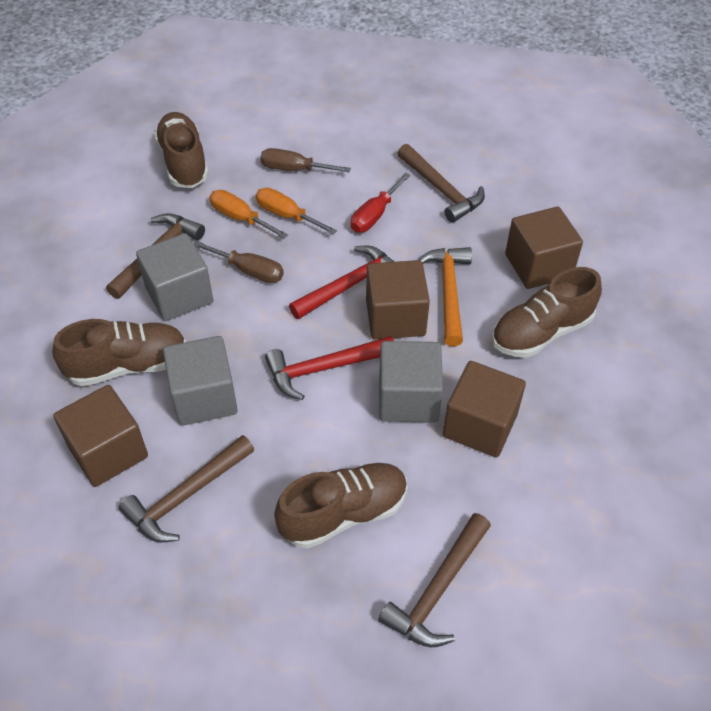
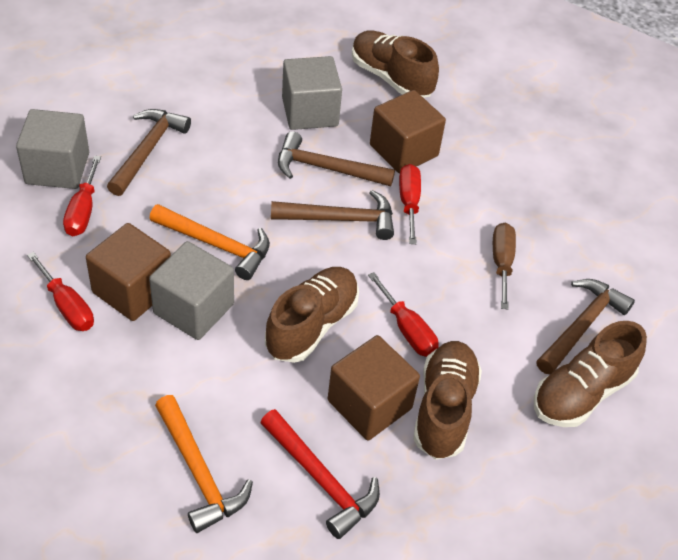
brown cube: [53,385,148,487] [366,260,430,339] [443,361,526,458] [505,207,583,289] = 4 -> [86,223,171,321] [328,335,420,440] [370,90,446,174] = 3
brown screwdriver: [194,241,284,283] [260,148,351,172] = 2 -> [493,223,516,309] = 1
orange hammer: [419,247,472,346] = 1 -> [149,204,270,280] [155,395,253,533] = 2
orange screwdriver: [210,190,288,238] [256,188,337,235] = 2 -> none = 0
red hammer: [265,336,394,400] [289,246,394,319] = 2 -> [260,409,380,539] = 1
red screwdriver: [351,173,411,232] = 1 -> [27,252,94,331] [63,156,101,236] [368,272,439,357] [399,164,421,244] = 4

